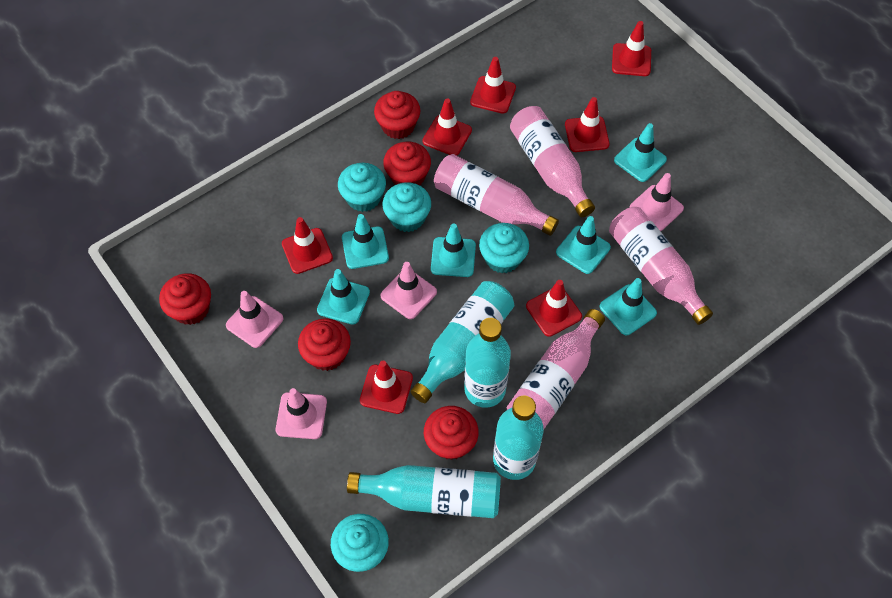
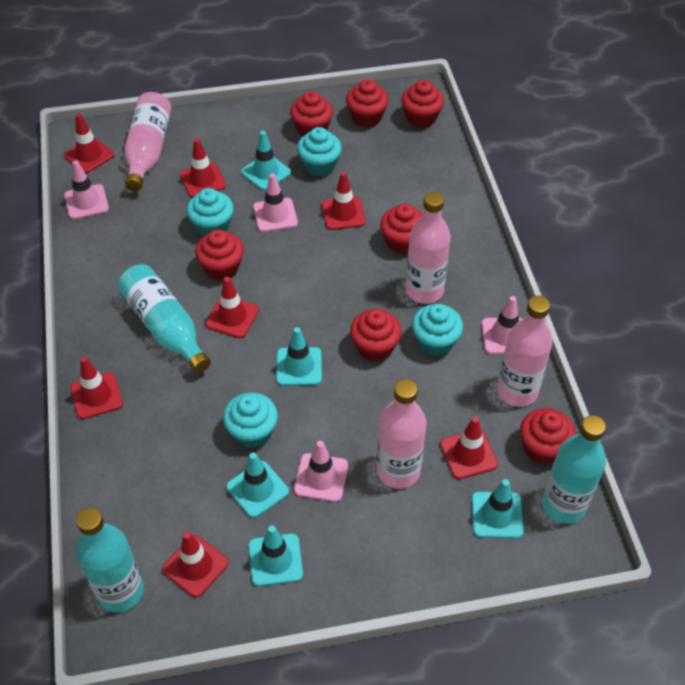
red cupcake: [159,273,211,325] [298,318,351,371] [374,91,421,139] [383,142,431,185] [424,406,479,460] = 5 -> [195,229,244,281] [290,91,333,137] [346,79,389,128] [350,309,402,362] [380,204,423,254] [401,80,444,128] [520,408,576,464] = 7
turquoise bottle: [347,465,501,518] [411,281,514,403] [464,318,511,408] [493,396,544,480] = 4 -> [76,507,144,612] [118,264,211,373] [542,415,606,524] = 3
turquoise traffic cone: [317,269,370,324] [342,214,389,269] [431,224,476,277] [556,216,611,274] [600,278,657,335] [614,123,667,182] = 6 -> [226,453,289,518] [241,131,291,191] [249,525,303,586] [277,327,322,386] [472,479,524,539] = 5

